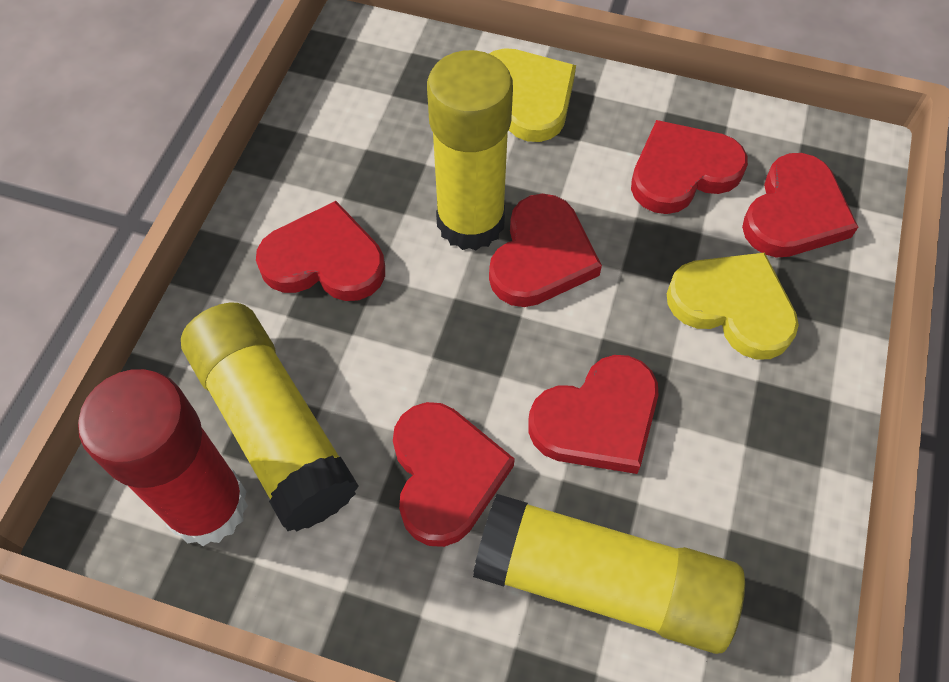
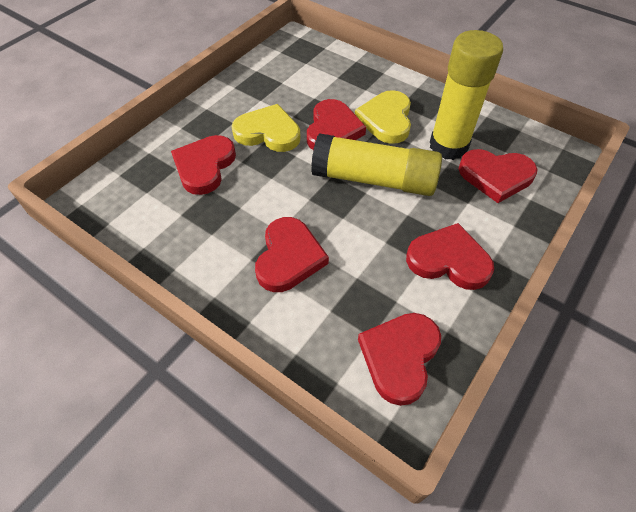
red glue stick: [78,369,248,546] = 1 -> none = 0
yellow glue stick: [181,303,359,532] [427,50,513,250] [473,494,745,654] = 3 -> [311,133,442,196] [430,30,503,160] = 2

